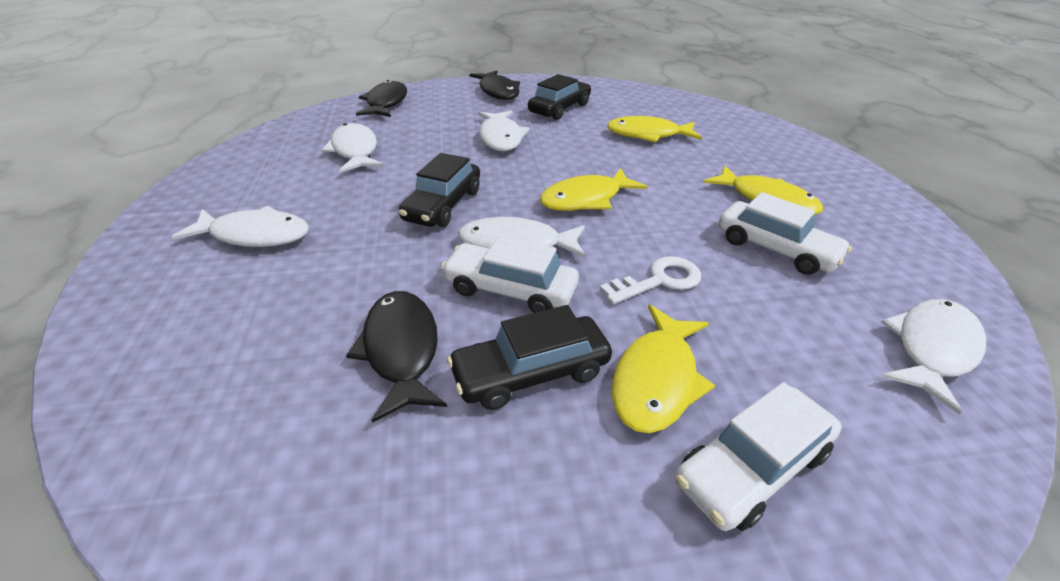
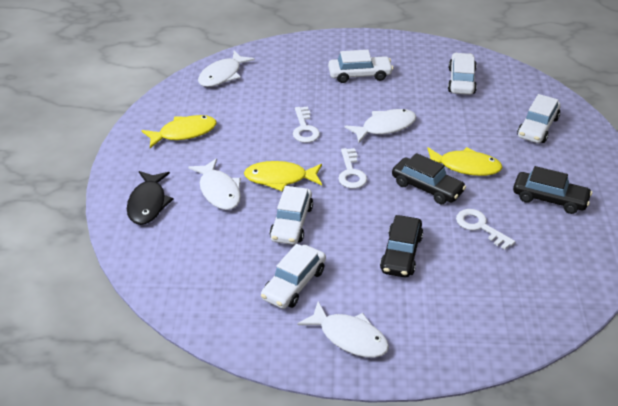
black fish: [346,291,447,423] [356,80,407,117] [469,70,520,100] = 3 -> [127,171,173,225] = 1
white car: [441,235,579,313] [675,382,842,531] [718,192,852,275] = 3 -> [261,244,326,309] [270,186,313,245] [328,50,393,83] [448,53,477,95] [517,94,561,143] = 5
white fish: [172,206,309,247] [322,123,383,173] [458,217,586,258] [478,110,530,151] [881,299,986,415] = 5 -> [188,158,241,210] [198,51,255,87] [297,301,389,358] [345,109,416,143] = 4
white key: [600,256,701,304] = 1 -> [293,107,320,143] [338,148,367,188] [456,209,515,250] = 3
yellow fish: [540,168,647,211] [607,116,702,143] [612,305,715,433] [703,165,823,215] = 4 -> [142,115,217,148] [244,161,322,191] [427,147,503,176] = 3

